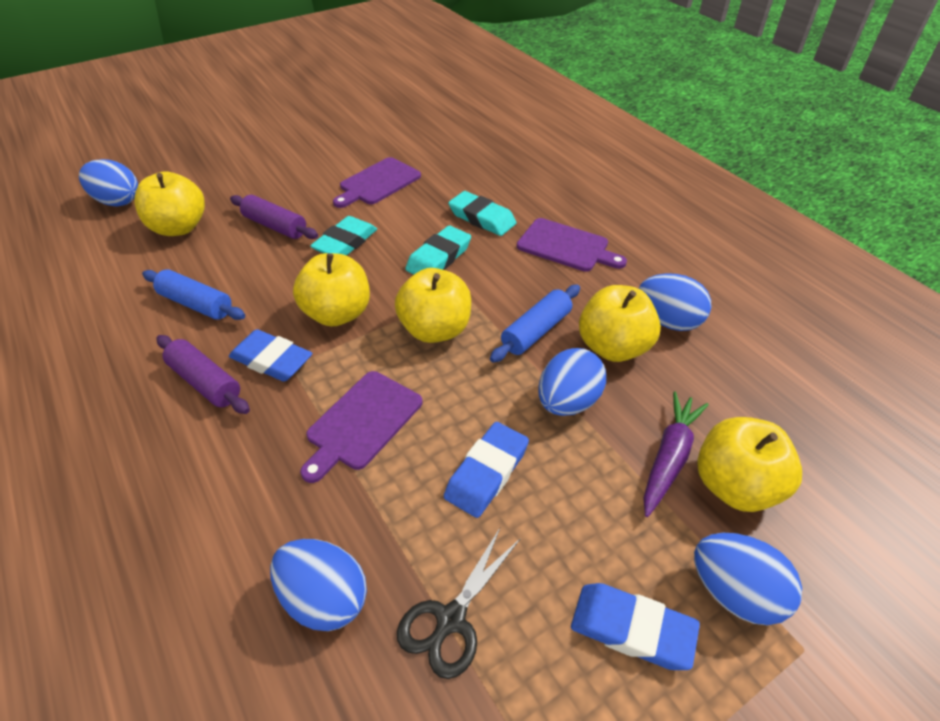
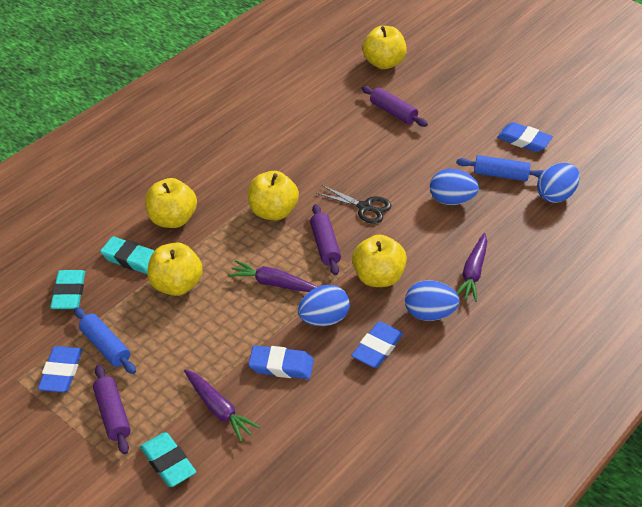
blue egg: [79,159,138,207] [270,539,367,631] [538,348,606,416] [639,273,711,331] [694,533,802,625] = 5 -> [298,285,350,326] [405,280,460,321] [430,169,479,205] [537,163,580,203] = 4
blue eraser: [229,329,312,382] [444,422,529,518] [571,583,700,670] = 3 -> [38,346,82,392] [248,345,314,379] [351,322,403,368] [497,122,553,152] = 4
purple carrot: [643,391,709,517] = 1 -> [184,369,260,442] [228,260,317,292] [457,233,487,302] = 3
purple cutting board: [300,371,423,483] [333,157,421,208] [517,218,627,272] = 3 -> none = 0
purple rolling pin: [156,335,250,414] [230,195,318,239] = 2 -> [93,365,131,454] [310,204,341,275] [361,86,428,127] = 3

